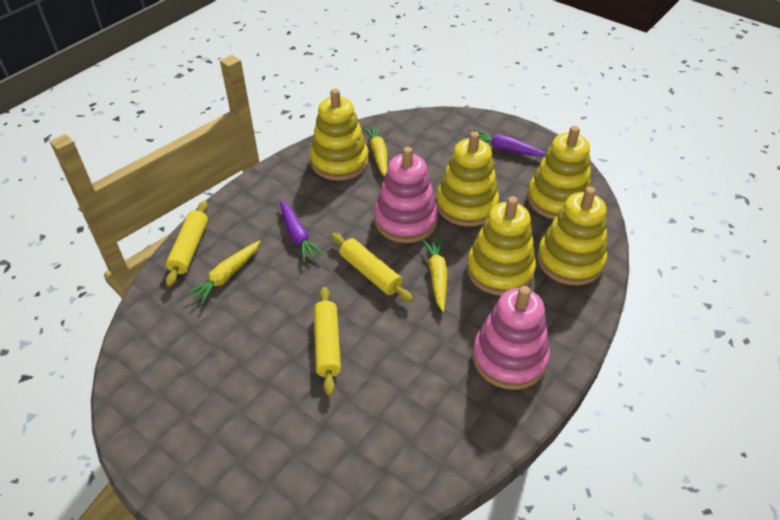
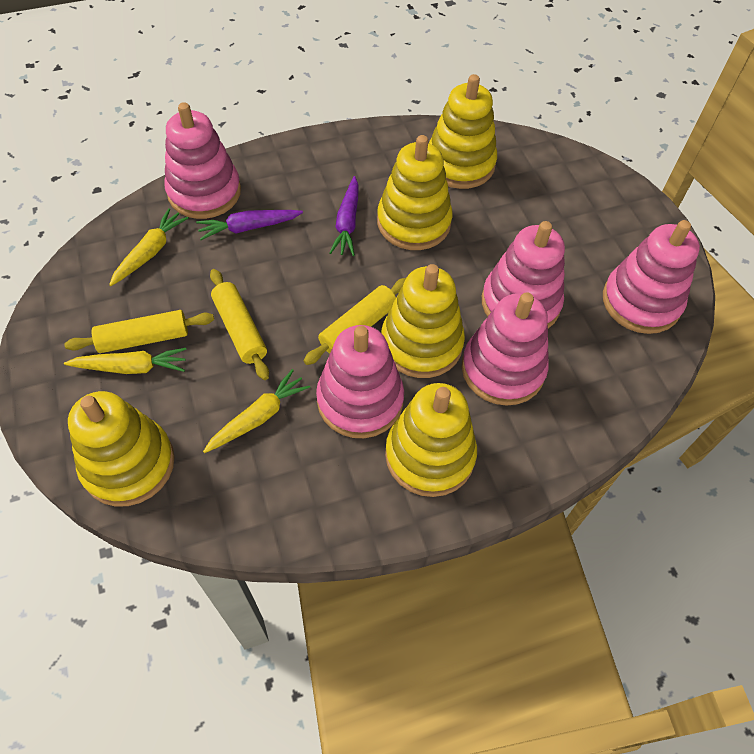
pink stacking toy: [374,147,438,243] [473,286,550,390] = 2 -> [164,102,241,219] [316,325,404,438] [462,292,549,406] [482,221,565,328] [603,220,700,334] = 5

